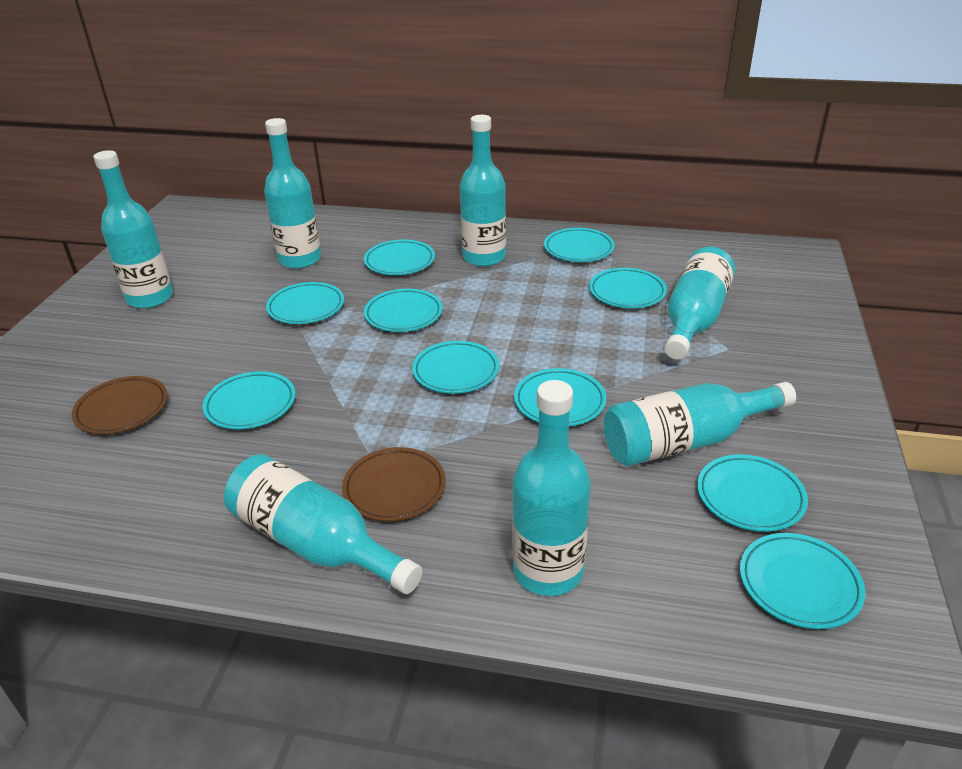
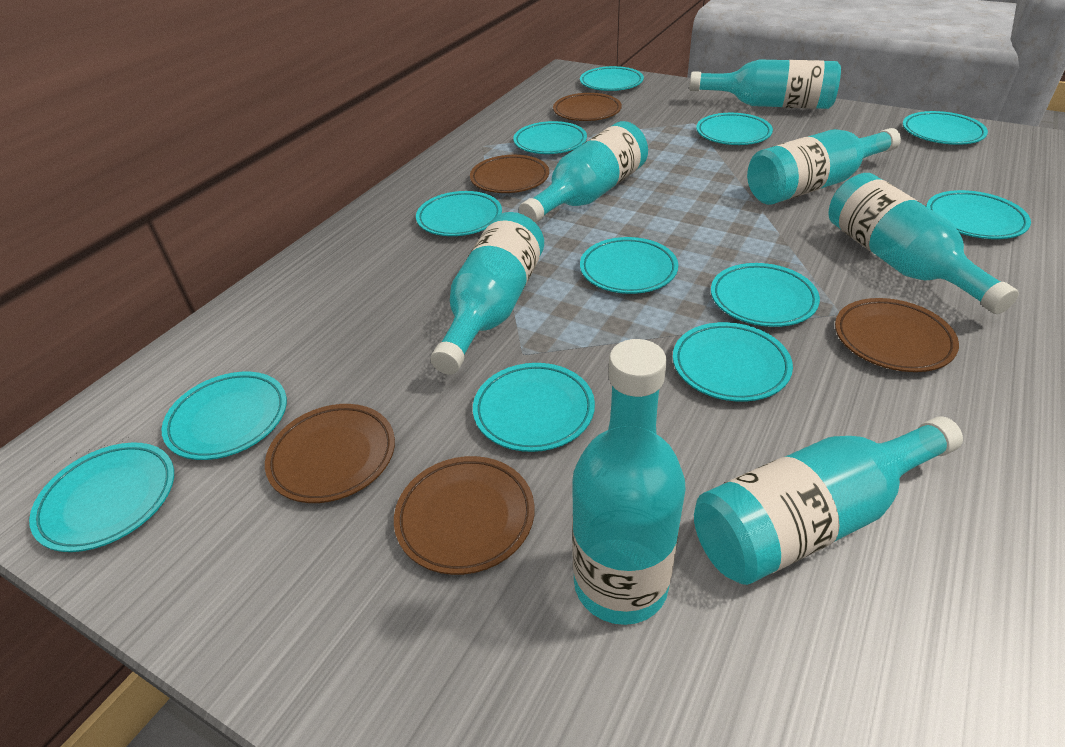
brown plate: [72,376,168,434] [342,447,446,522] = 2 -> [265,404,395,503] [394,456,535,575] [470,155,549,193] [553,93,622,121] [835,298,959,372] = 5
turquoise plate: [203,371,296,429] [266,282,344,324] [364,240,435,275] [364,289,443,332] [412,341,499,394] [514,368,606,426] [544,228,615,262] [589,268,667,308] [697,454,808,532] [740,533,865,629] = 10 -> [29,442,174,552] [162,372,287,460] [416,191,502,236] [473,363,595,452] [513,121,587,154] [580,66,644,91] [580,237,678,294] [673,322,793,402] [696,113,773,145] [711,263,820,327] [903,111,988,145] [926,190,1031,239] = 12

